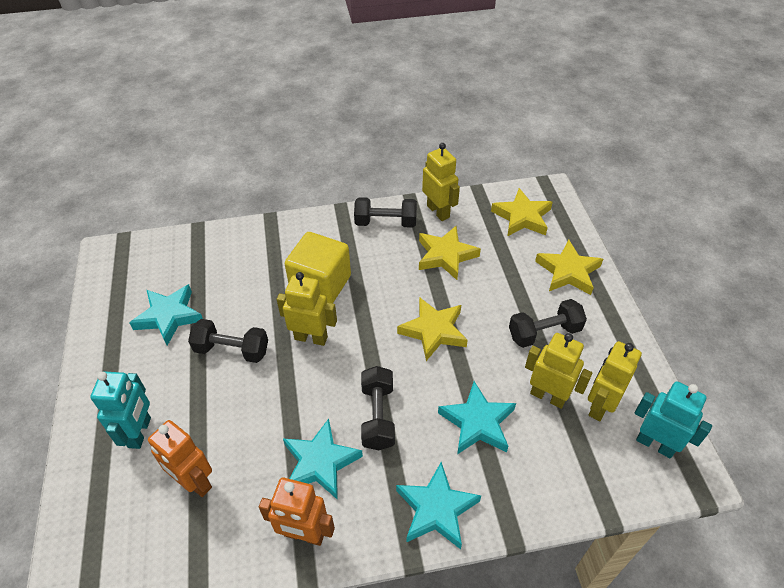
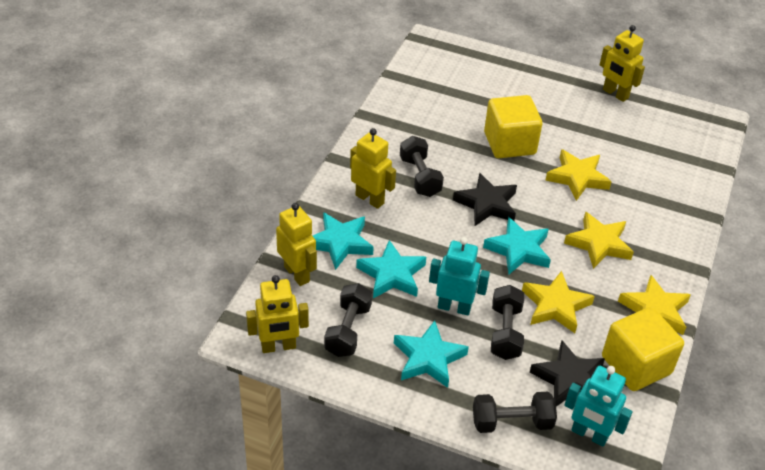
black star: none = 0 -> [453,173,517,226] [530,340,605,407] = 2
orange robot: [148,420,212,497] [259,478,335,546] = 2 -> none = 0
yellow cube: [285,232,351,303] = 1 -> [484,95,542,158] [602,307,684,391] = 2

